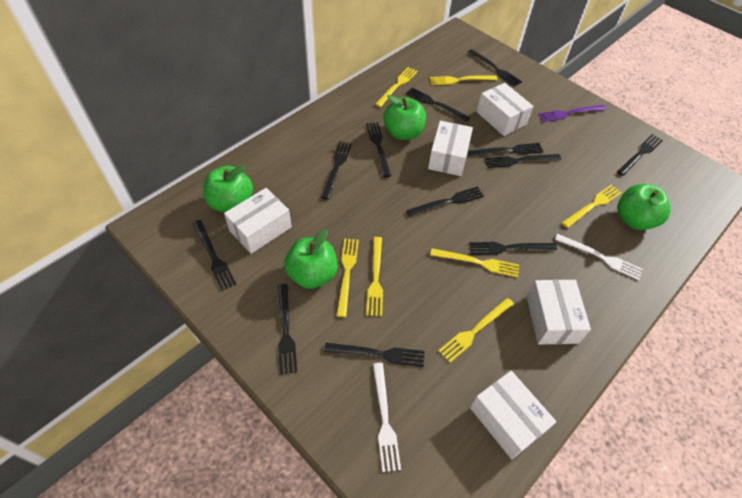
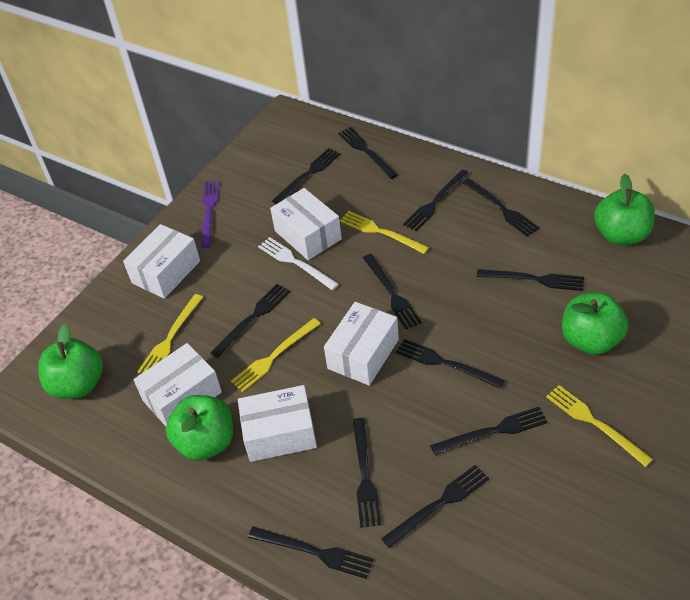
white fork: [373,363,401,472] [555,234,643,280] = 2 -> [258,237,339,290] = 1
yellow fork: [337,238,359,317] [366,237,383,316] [375,67,418,107] [430,75,498,85] [430,248,519,278] [438,298,514,362] [561,185,622,228] = 7 -> [137,294,203,373] [231,318,321,392] [339,211,429,254] [546,385,653,467] = 4

